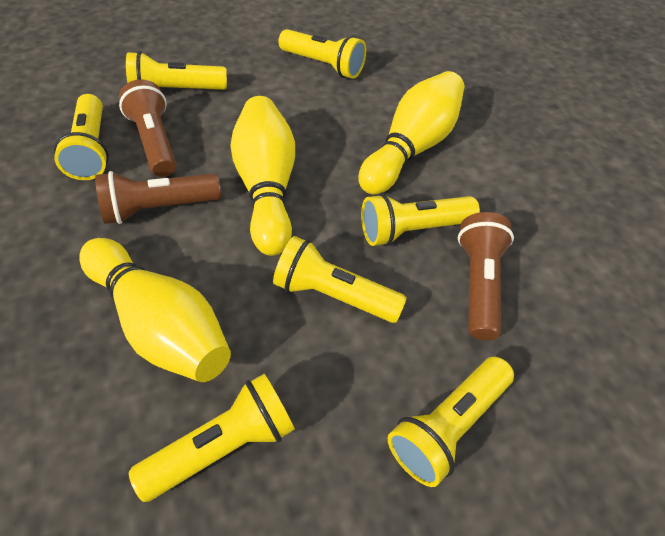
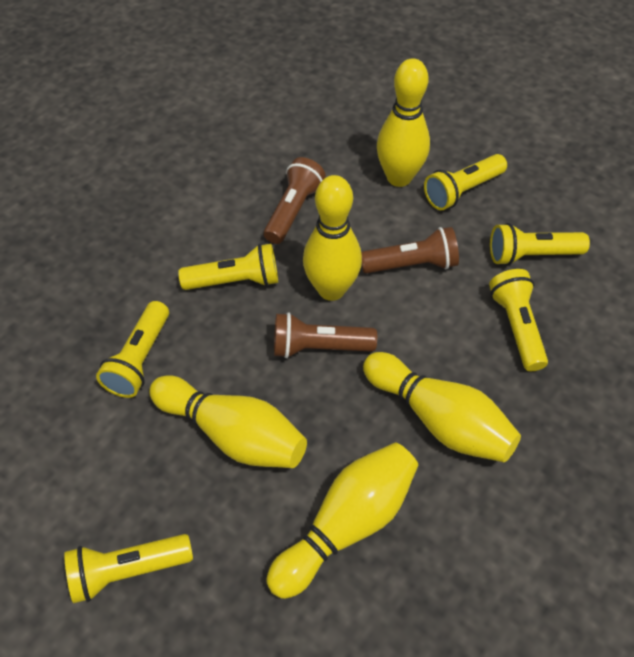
yellow bowling pin: [80,238,231,382] [230,96,295,256] [359,71,464,194] = 3 -> [149,375,307,468] [266,442,418,599] [303,175,362,301] [363,352,521,462] [377,58,430,187] = 5
yellow flashlight: [54,94,109,180] [126,51,227,90] [129,374,295,502] [273,236,407,323] [278,29,366,79] [361,193,480,246] [388,357,514,487] = 7 -> [64,534,193,603] [96,301,169,398] [178,244,278,290] [424,154,507,210] [489,269,548,371] [490,223,590,266] = 6

